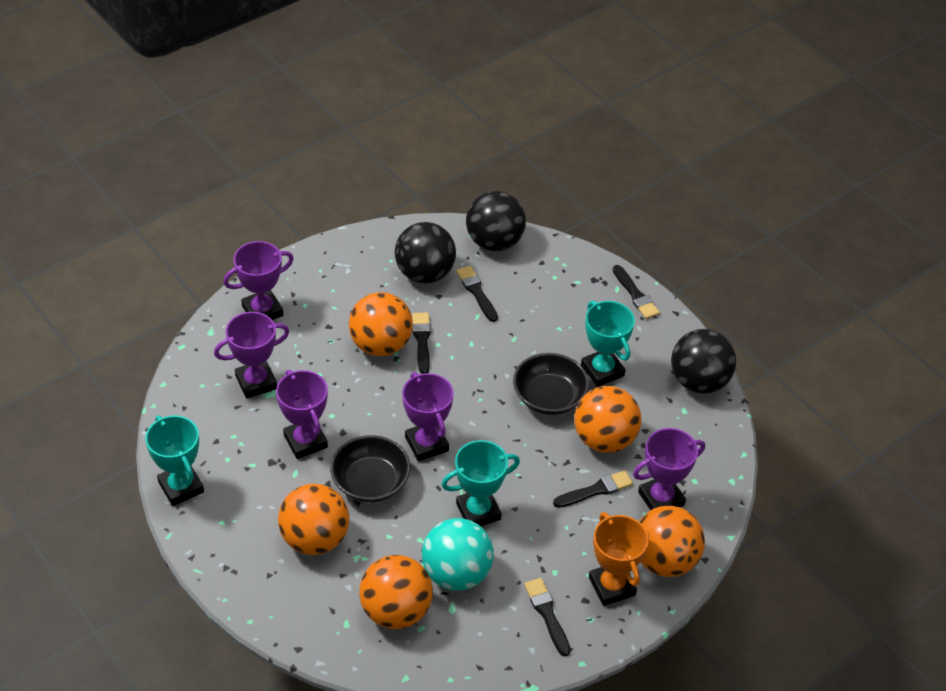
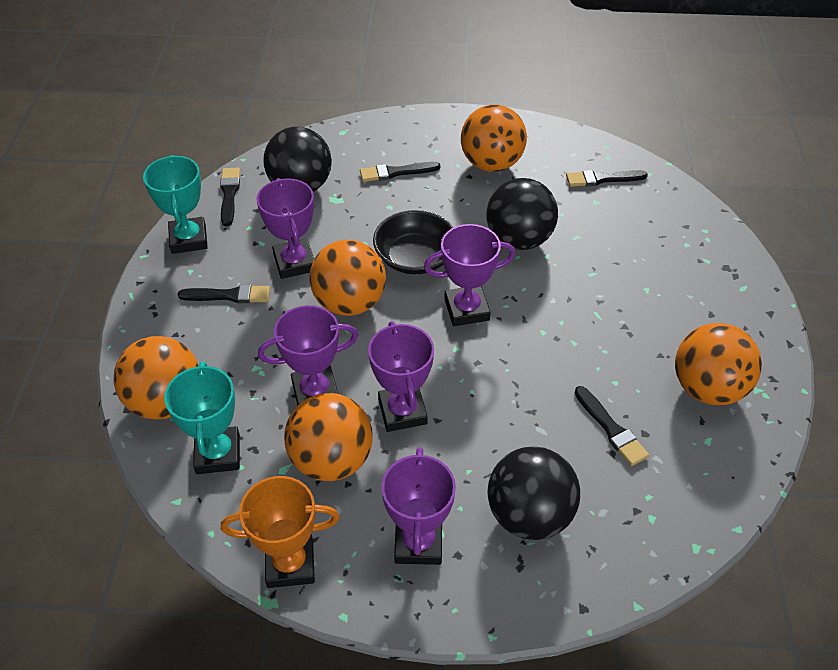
black bowl: [330,435,411,502] [513,353,589,415] = 2 -> [373,210,453,274] = 1
turquoise ball: [422,518,494,591] = 1 -> none = 0
turquoise trophy: [145,415,204,506] [442,440,520,526] [581,301,635,387] = 3 -> [143,155,208,254] [164,362,240,474] = 2

